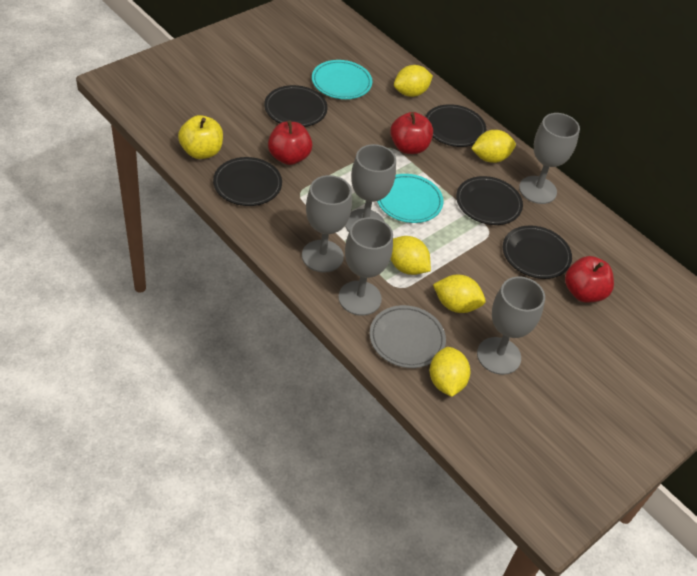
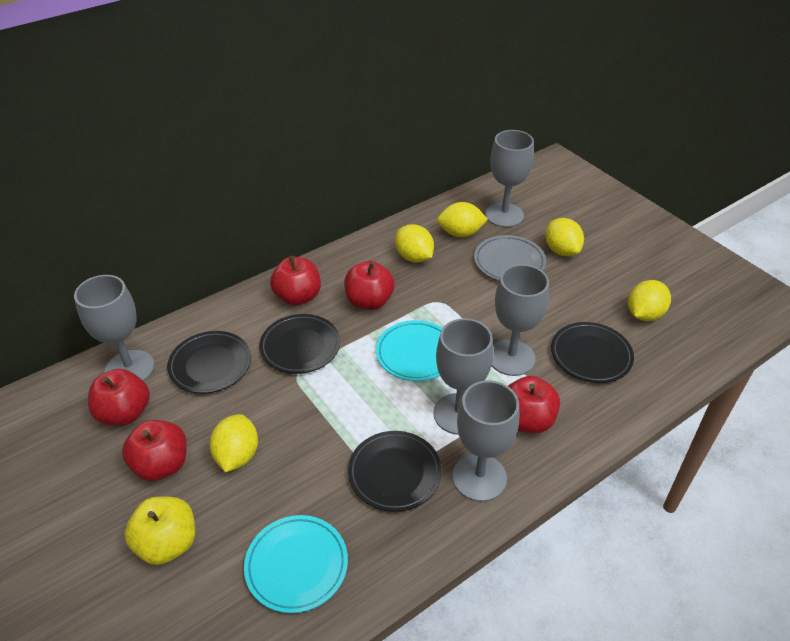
black plate: [213,157,282,206] [264,85,328,127] [425,104,486,147] [456,176,523,225] [503,225,572,279] = 5 -> [167,331,251,394] [259,314,340,374] [348,431,442,512] [551,322,634,383] = 4
red apple: [268,121,313,165] [390,112,433,154] [565,256,614,303] = 3 -> [88,369,150,426] [122,420,187,481] [270,256,321,306] [344,261,395,310] [508,376,560,433] = 5

